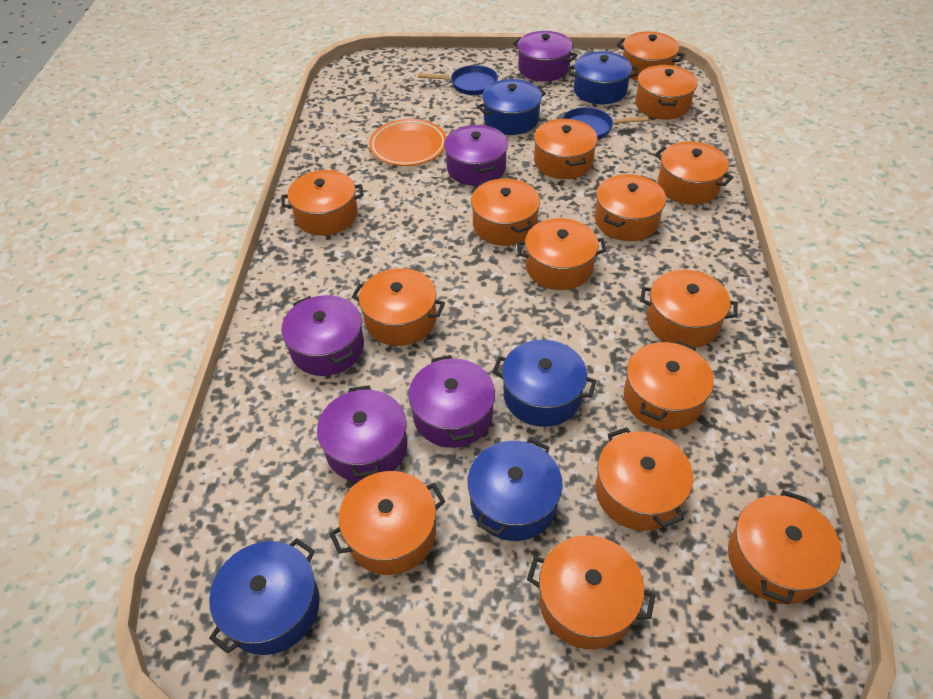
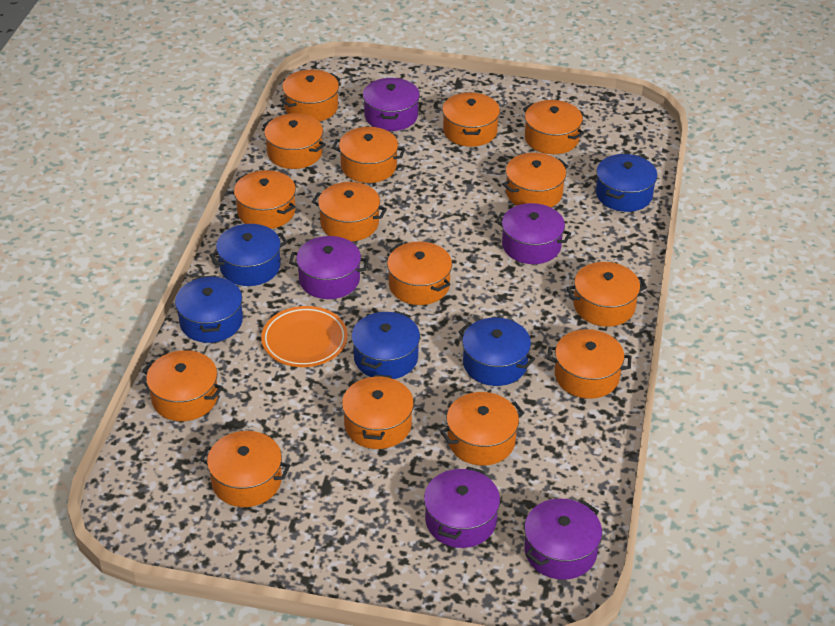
blue pan: [418,65,498,95] [562,107,649,140] = 2 -> none = 0

